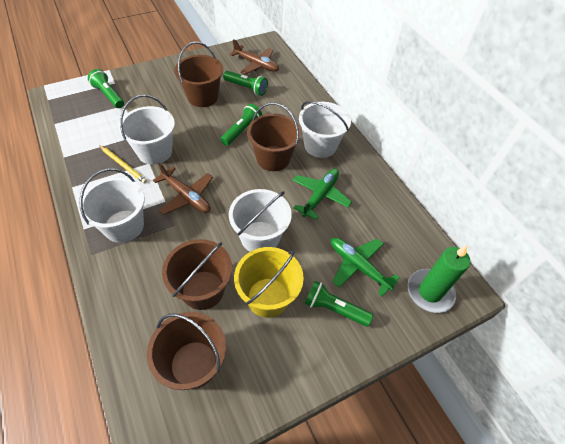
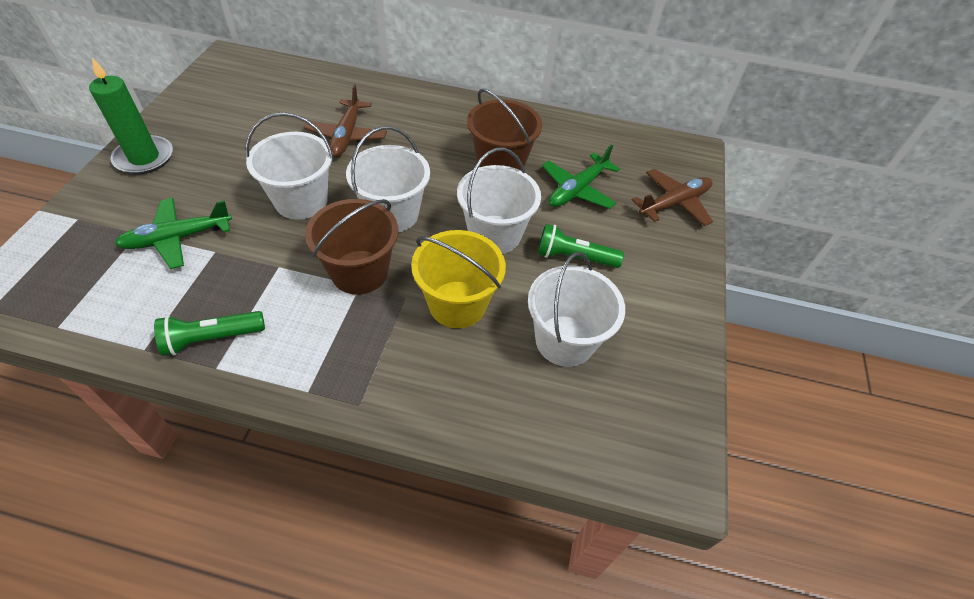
brown bucket: [147,312,226,390] [162,239,232,310] [175,42,223,107] [247,103,301,171] = 4 -> [305,199,398,295] [467,89,542,170] = 2
green flashlight: [88,69,124,108] [221,104,262,146] [223,71,268,96] [304,281,373,327] = 4 -> [154,311,265,356] [538,224,624,268] = 2
yellow pencil: [99,145,147,184] = 1 -> none = 0

